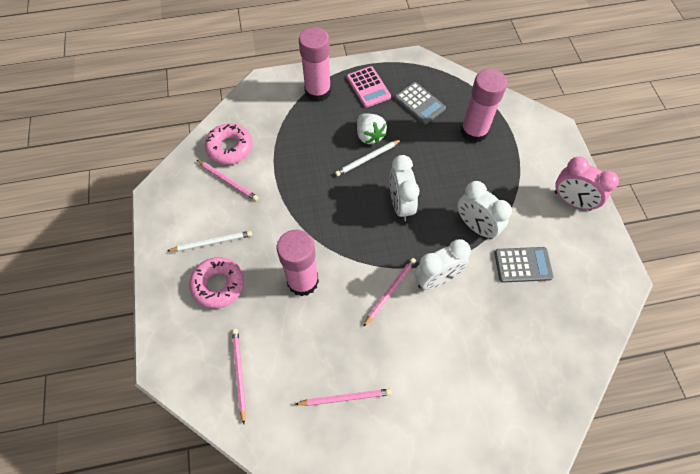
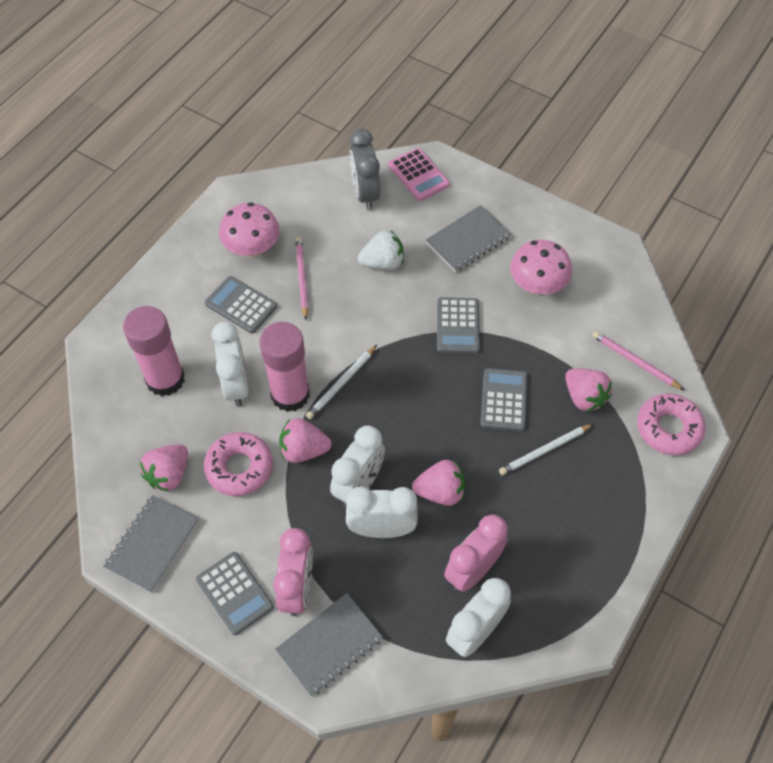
grey calculator: [395,82,446,124] [494,247,553,283] = 2 -> [196,552,274,635] [205,276,277,334] [437,297,480,354] [480,368,527,431] = 4
grey clock: none = 0 -> [350,129,380,210] = 1
grey notebook: none = 0 -> [103,495,199,593] [275,593,383,696] [426,205,511,272] = 3
pink clock: [554,157,619,211] = 1 -> [273,528,313,616] [444,514,508,592] = 2
pink glue stick: [277,230,319,296] [299,27,331,102] [460,69,507,143] = 3 -> [123,306,185,396] [260,322,310,412] = 2
pink mushroom: none = 0 -> [219,202,280,258] [510,240,572,295] = 2
pink pencil: [197,160,259,201] [232,329,246,424] [295,389,392,406] [363,258,416,327] = 4 -> [295,237,308,320] [592,331,684,390] = 2
pink strawberry: none = 0 -> [140,444,188,492] [279,418,332,463] [412,460,465,506] [565,368,612,412] = 4
white clock: [389,155,419,221] [414,239,471,290] [457,181,512,239] = 3 -> [212,322,249,406] [330,426,385,507] [346,486,418,538] [446,578,511,657] = 4

